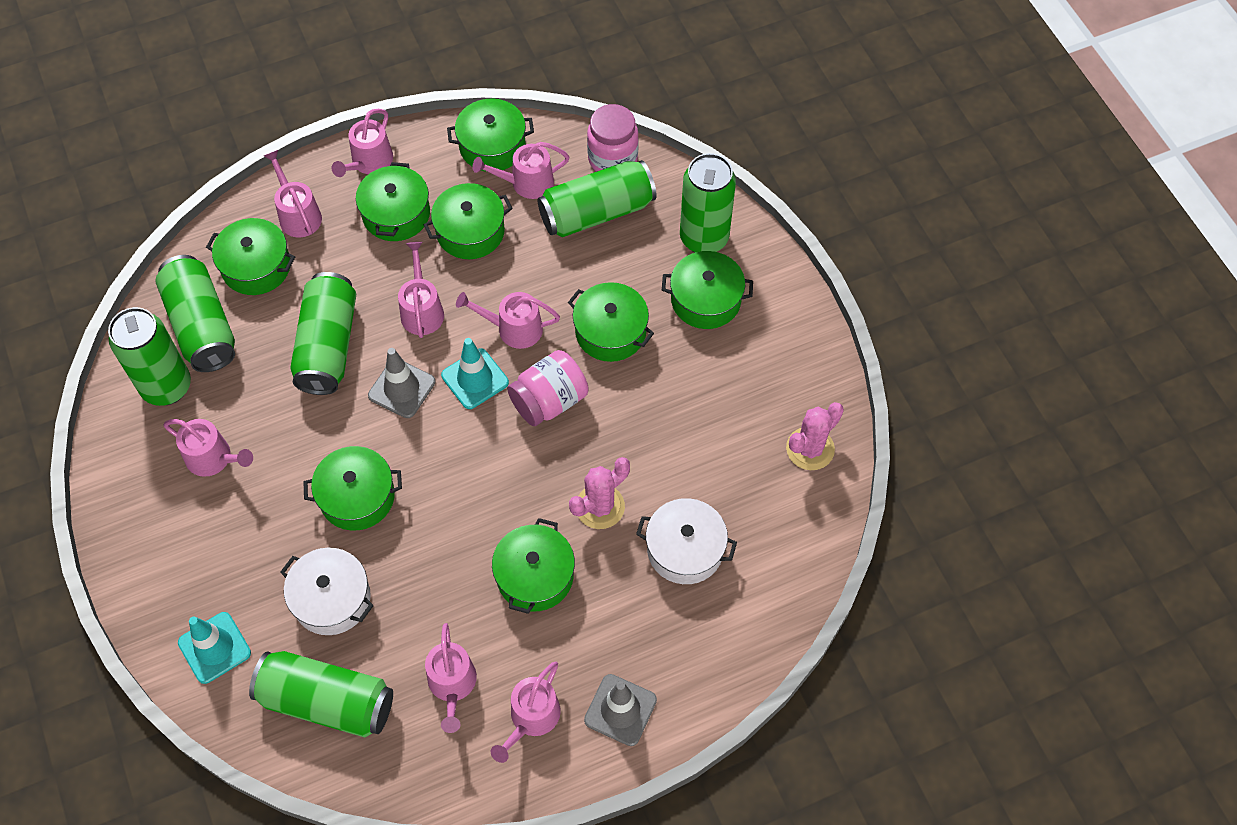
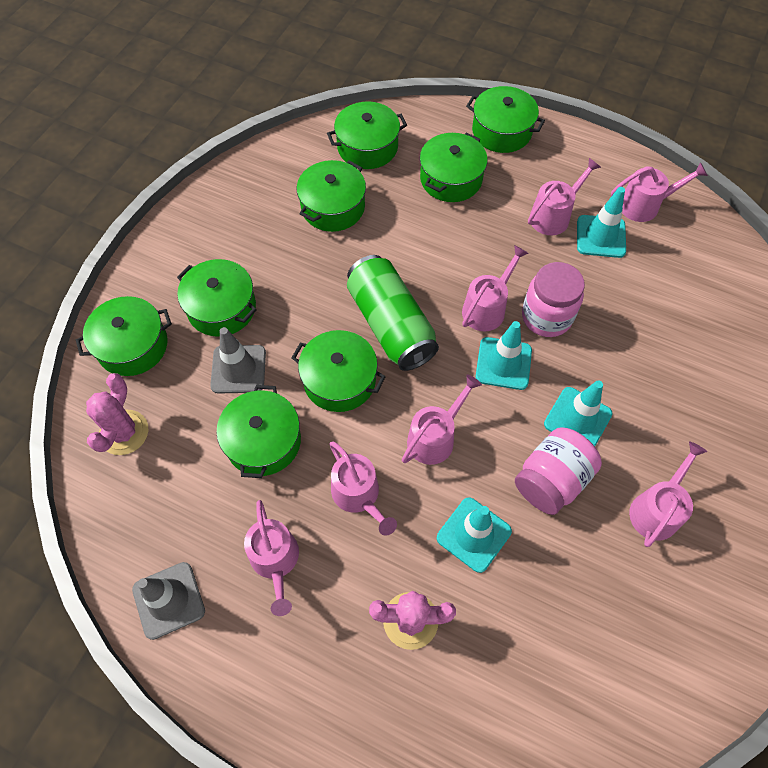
green can: [108,307,191,406] [155,255,235,372] [249,651,393,737] [291,272,356,395] [538,160,657,237] [680,153,736,252] = 6 -> [347,255,439,371] = 1
pink watering can: [163,419,253,477] [264,150,322,238] [332,109,393,177] [398,242,444,338] [425,623,477,733] [456,292,560,349] [472,142,569,199] [491,662,561,763] = 8 -> [244,500,299,616] [329,441,397,536] [402,375,482,465] [462,245,529,331] [528,158,601,235] [611,162,708,222] [629,442,707,547] = 7
turquoise traffic cone: [178,612,251,684] [441,338,509,409] = 2 -> [437,497,512,573] [476,321,532,390] [544,380,612,446] [577,187,626,258] = 4
white pot: [281,548,374,635] [636,498,737,584] = 2 -> none = 0

